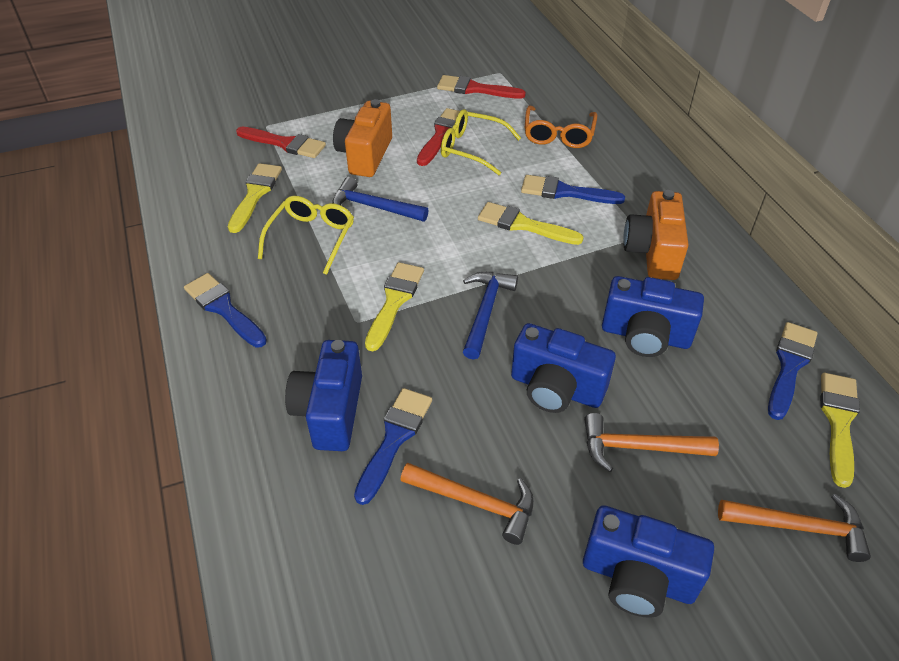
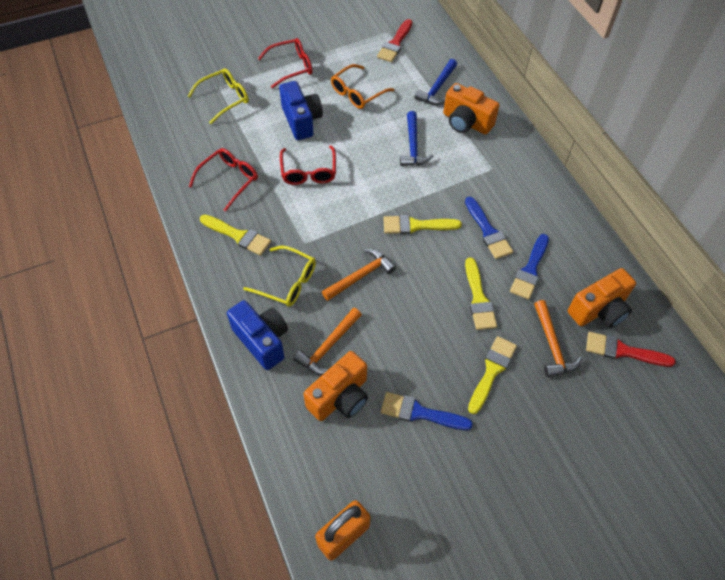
blue brush: [184,273,267,348] [354,388,432,505] [521,175,625,204] [768,322,817,420] = 4 -> [381,392,473,430] [465,196,513,259] [510,234,549,300] = 3
blue camera: [285,340,362,451] [511,323,616,413] [583,505,714,618] [602,276,704,357] = 4 -> [227,300,288,370] [279,81,323,140] = 2
orange camera: [333,99,392,177] [623,190,689,280] = 2 -> [304,351,368,421] [443,83,500,135] [568,268,636,328] = 3
orange padlock: none = 0 -> [315,500,370,561] = 1
red brush: [236,127,326,158] [417,108,460,166] [437,75,526,99] = 3 -> [377,19,412,62] [586,332,676,367] = 2
red glasses: none = 0 -> [189,148,258,212] [258,38,312,88] [280,145,336,185] = 3

